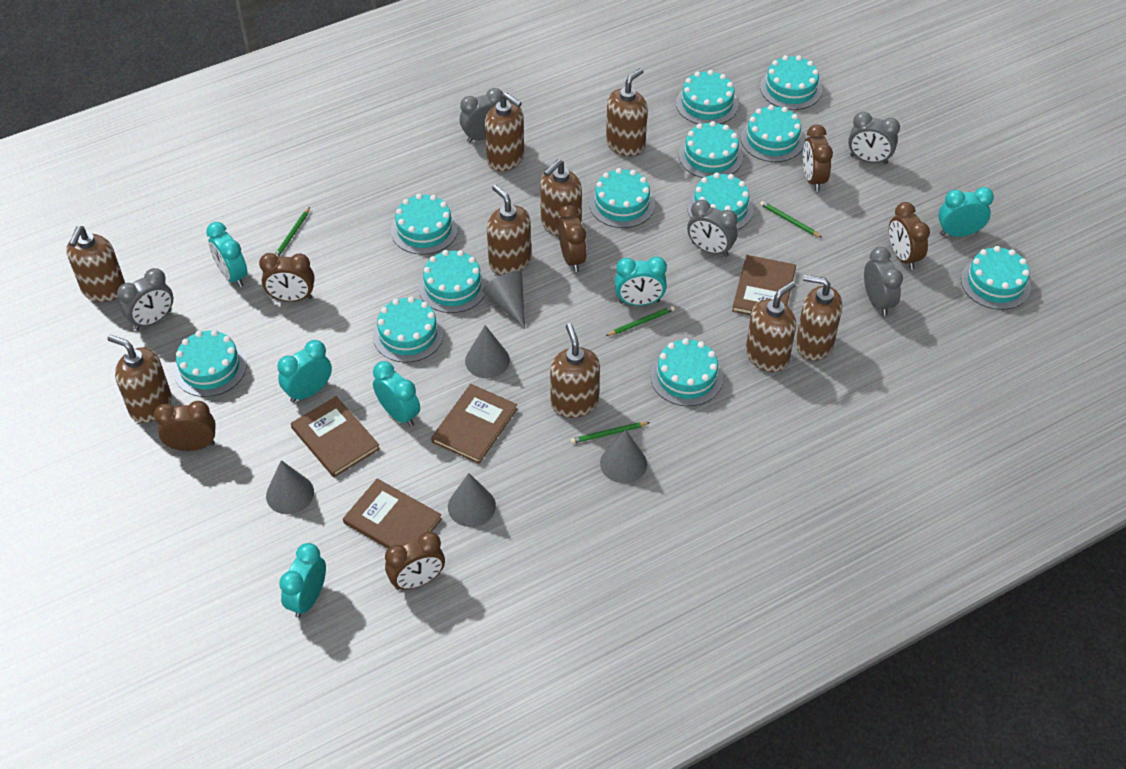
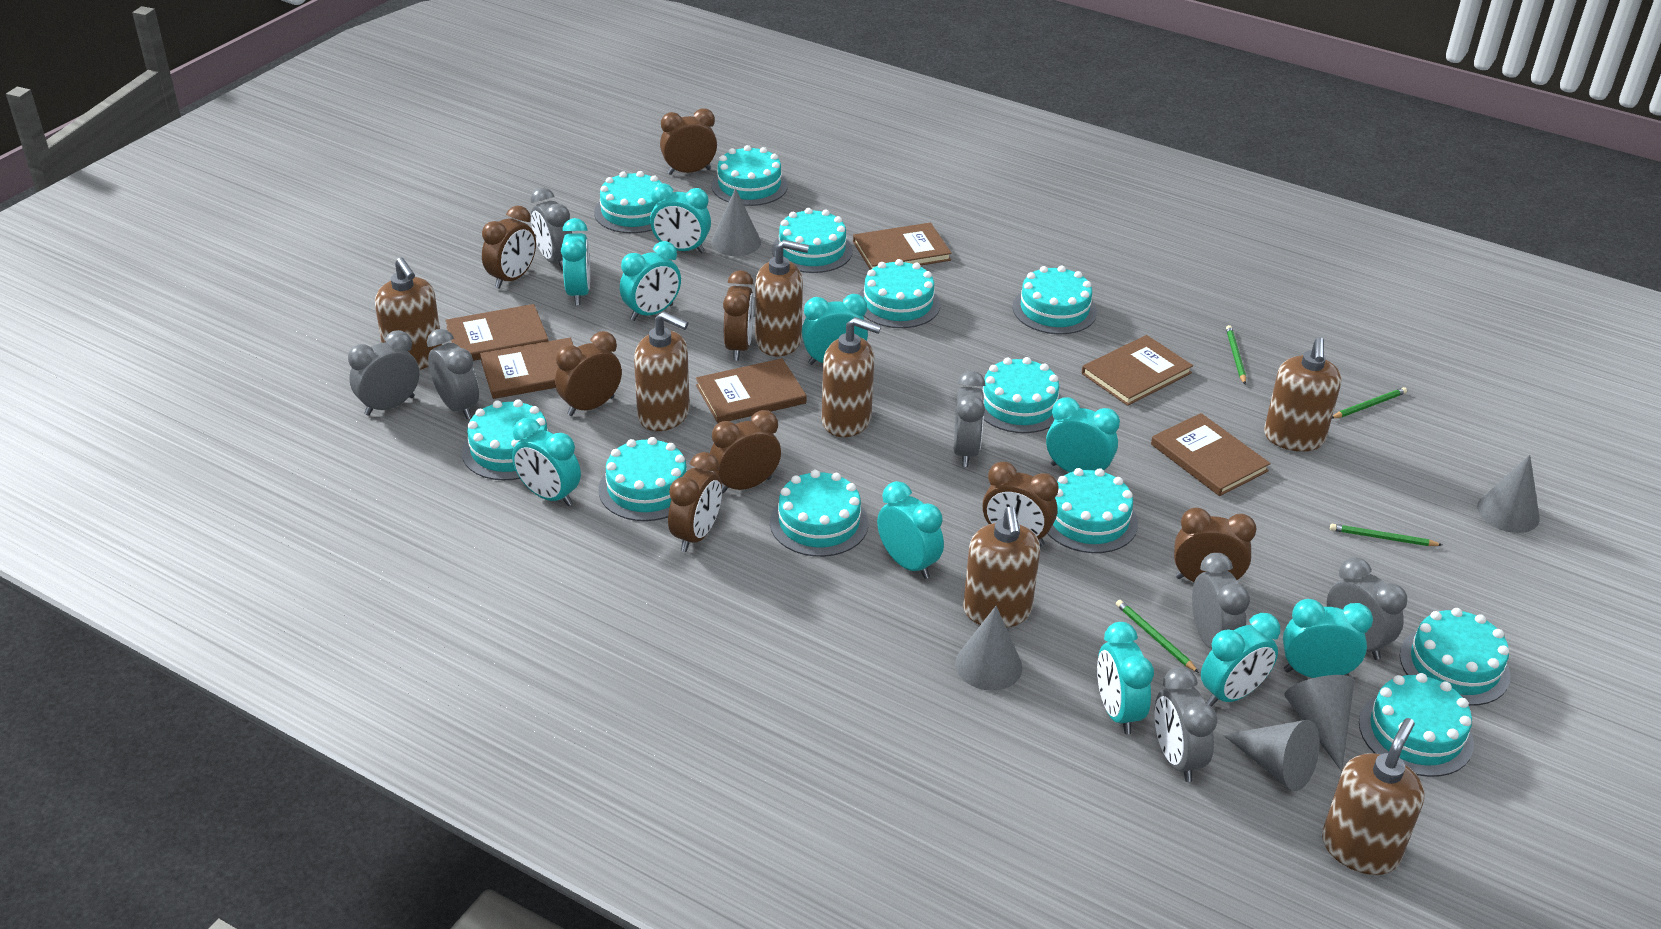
brown book: [291,396,380,477] [343,478,442,549] [431,384,517,464] [732,255,796,315] = 4 -> [445,304,548,361] [480,338,574,399] [696,358,807,423] [853,223,952,270] [1082,335,1193,406] [1151,413,1271,496] = 6
brown clock: [154,401,216,451] [259,253,315,302] [385,531,445,590] [558,204,587,272] [803,125,833,191] [889,202,930,270] = 6 -> [482,206,536,289] [555,331,622,416] [660,108,717,175] [668,452,722,552] [710,410,781,493] [723,270,754,360] [983,462,1059,547] [1174,507,1257,582] = 8
brown soap dispenser: [66,226,125,302] [107,335,172,423] [485,92,524,171] [487,185,531,275] [540,159,582,237] [550,323,600,418] [606,68,648,156] [746,281,796,372] [796,275,842,361] = 9 -> [375,257,442,370] [634,312,690,431] [755,240,809,356] [822,317,881,437] [963,506,1040,628] [1264,337,1341,452] [1322,718,1425,875] = 7
grey clock: [117,268,173,330] [460,88,503,143] [687,200,738,257] [848,112,900,164] [864,247,903,316] = 5 -> [348,330,419,416] [427,329,479,419] [530,188,572,270] [954,371,985,467] [1155,667,1217,782] [1192,553,1250,648] [1327,557,1407,660] = 7
turquoise clock: [206,222,247,287] [277,340,332,403] [279,543,326,618] [373,361,420,427] [615,257,667,306] [938,187,994,237] = 6 -> [512,418,581,506] [561,218,590,305] [620,241,681,321] [650,183,711,253] [802,294,868,365] [877,481,944,579] [1046,397,1120,472] [1097,622,1154,734] [1201,613,1280,707] [1283,599,1373,678] = 10

